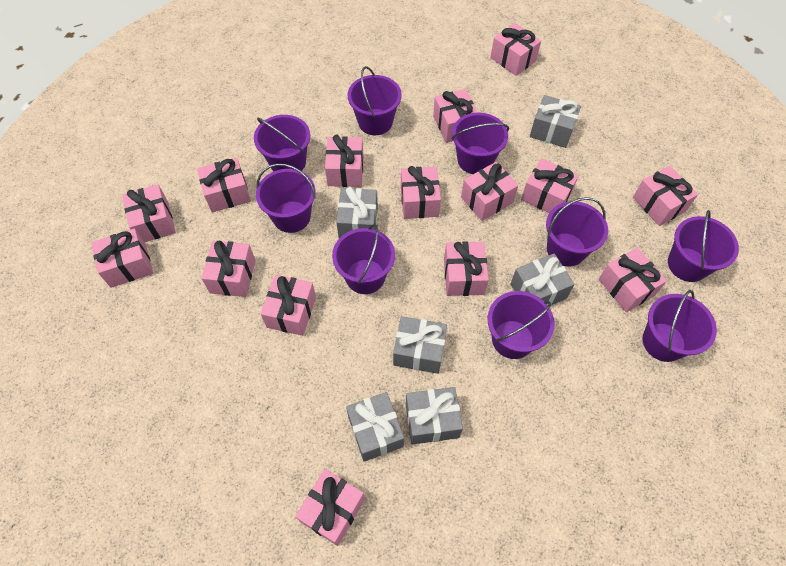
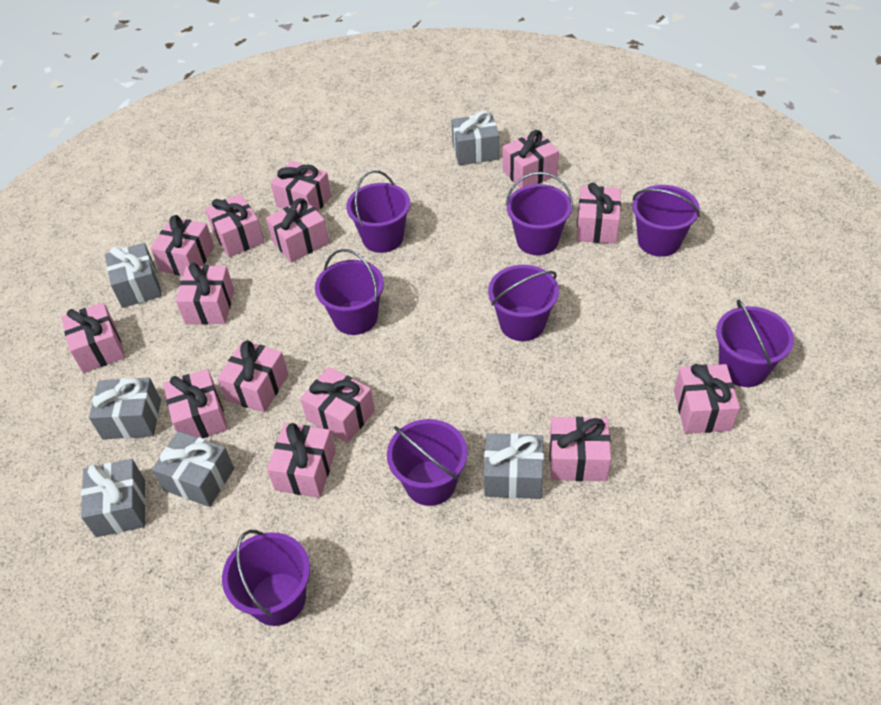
pink gift: [91,228,153,288] [122,184,176,243] [197,158,251,213] [201,241,255,297] [261,275,316,336] [295,469,365,546] [325,135,364,187] [401,166,441,219] [433,89,478,143] [444,241,489,296] [461,162,518,221] [490,23,541,76] [521,159,579,213] [599,248,667,312] [633,166,698,226] = 15 -> [61,303,125,373] [151,215,215,276] [163,369,228,438] [176,263,234,325] [205,194,264,257] [217,340,288,413] [266,198,329,263] [267,423,336,498] [270,161,332,212] [300,367,375,443] [502,130,559,188] [549,417,611,481] [576,183,621,244] [674,364,740,434] = 14
purple bucket: [254,115,310,172] [256,163,316,233] [332,224,395,294] [347,66,402,135] [452,113,509,174] [487,291,555,359] [546,197,608,267] [642,290,717,362] [668,210,739,282] = 9 -> [222,530,310,626] [315,249,384,335] [346,170,410,253] [387,419,468,506] [488,265,559,341] [505,172,573,255] [632,185,700,257] [716,300,794,387] = 8

